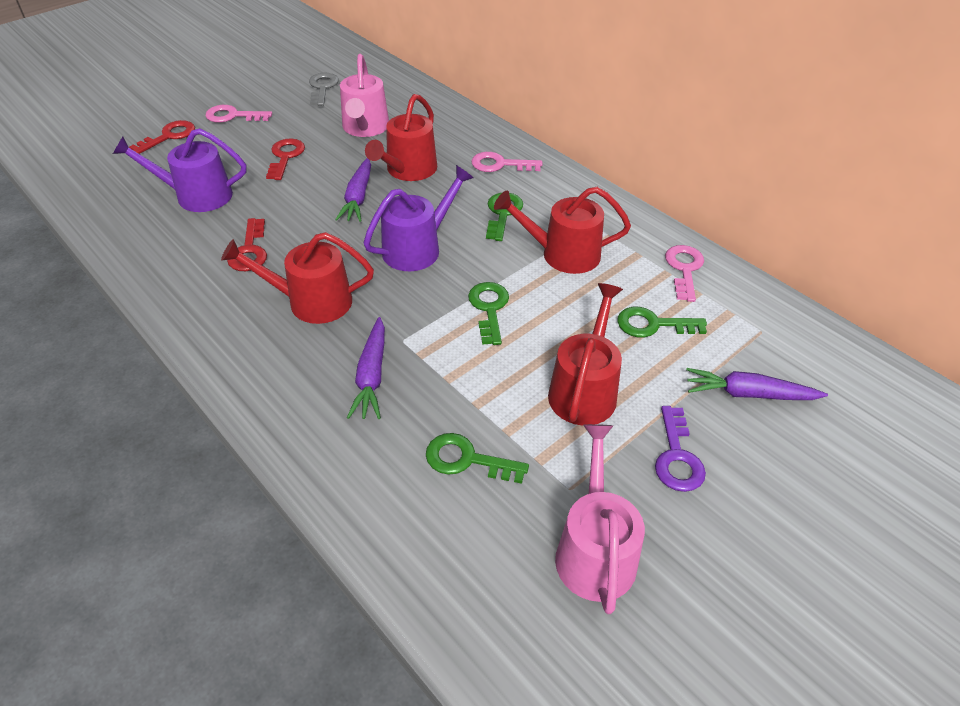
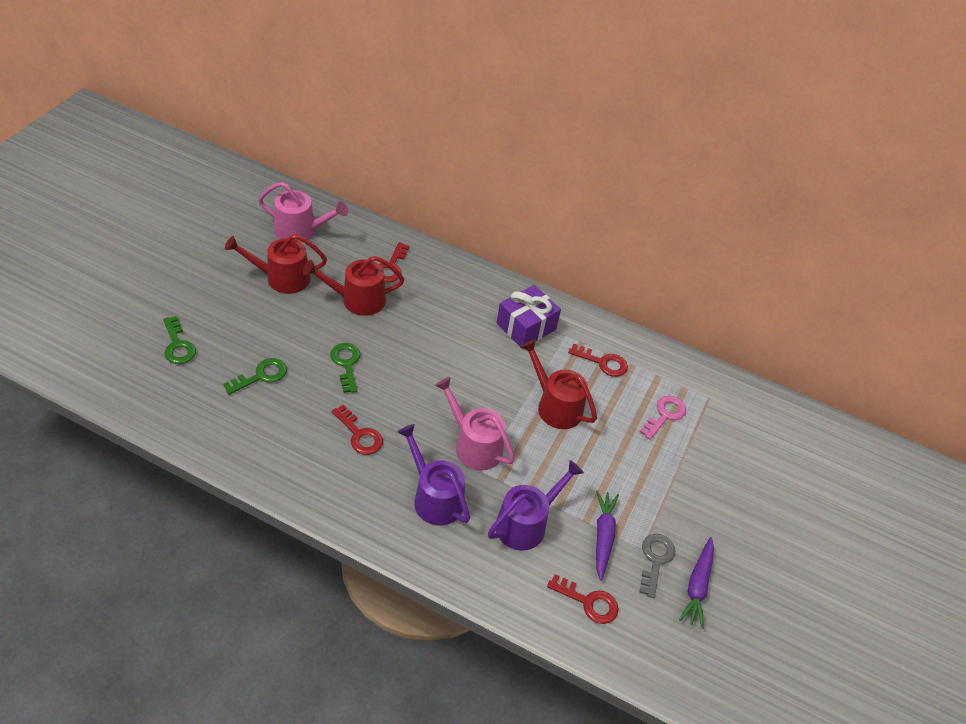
green key: [426,433,529,484] [468,282,509,345] [486,193,523,241] [617,307,707,337] = 4 -> [163,316,196,364] [223,358,287,395] [330,343,361,393] = 3
pink key: [206,105,272,123] [471,152,542,172] [665,245,704,302] = 3 -> [640,396,686,440] = 1
purple carrot: [335,158,371,222] [347,317,385,419] [686,368,828,400] = 3 -> [596,490,619,580] [679,537,714,629] = 2
purple gift: none = 0 -> [497,285,561,349] = 1
purple key: [655,406,706,492] = 1 -> none = 0
red key: [129,120,195,154] [227,218,267,271] [266,138,305,180] = 3 -> [332,405,383,455] [379,242,409,282] [547,574,619,624] [568,344,628,377] = 4
red watering can: [221,232,374,324] [365,94,437,181] [494,187,631,274] [548,283,623,426] = 4 -> [225,234,327,294] [303,256,404,316] [520,339,597,429] = 3

